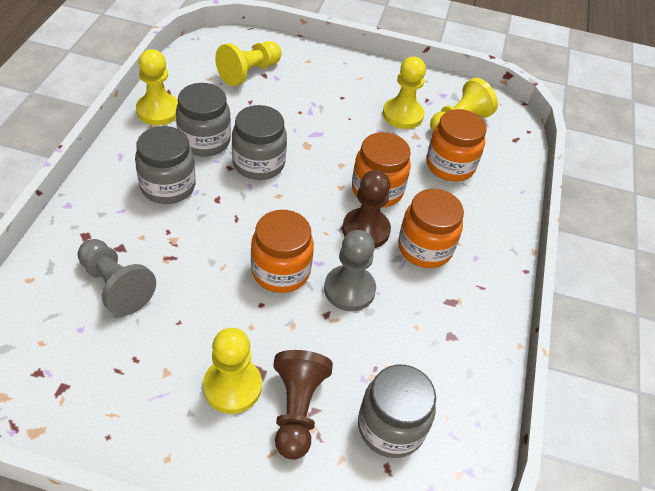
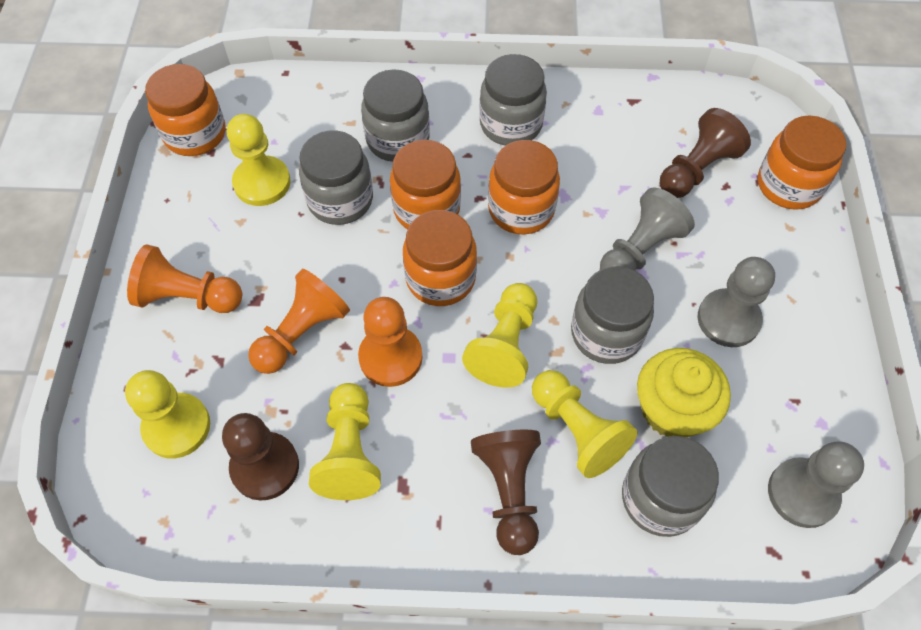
brown pawn: [273,350,333,460] [342,170,391,248] = 2 -> [222,413,299,501] [471,430,541,555] [660,108,751,198] = 3
grey jar: [135,126,196,204] [176,83,231,157] [232,105,287,180] [358,365,436,458] = 4 -> [299,131,373,225] [361,69,430,162] [479,54,547,146] [571,266,654,364] [622,436,719,537] = 5
grey pawn: [78,239,156,316] [324,230,376,311] = 2 -> [600,187,695,271] [698,257,775,347] [768,441,864,528] = 3
orange jar: [251,210,314,293] [352,132,411,208] [398,189,464,268] [426,109,487,181] = 4 -> [145,64,226,156] [390,140,461,229] [403,210,477,306] [488,140,560,235] [758,115,846,210] = 5
orange pawn: none = 0 -> [127,244,242,313] [248,269,350,374] [358,297,423,387] = 3
yellow cupcake: none = 0 -> [637,348,731,437] = 1

